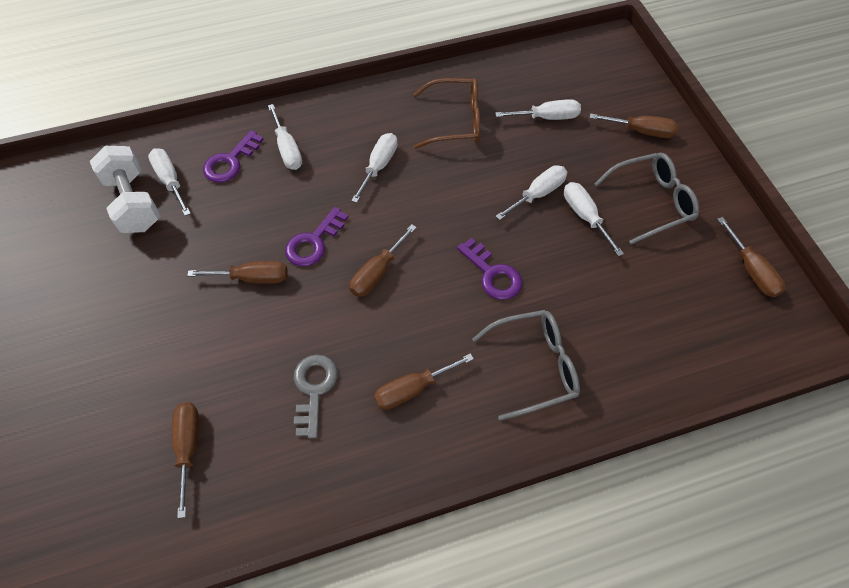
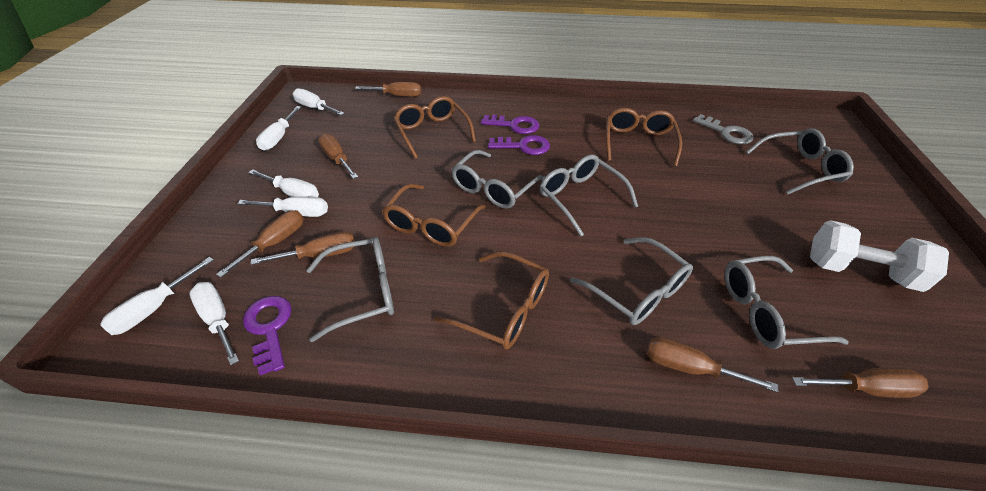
brown glasses: [413,78,480,149] = 1 -> [382,184,486,247] [394,96,476,159] [434,252,549,349] [606,108,682,167] = 4
grey glasses: [472,310,580,421] [594,153,699,245] = 2 -> [306,237,394,342] [451,150,545,209] [540,155,638,236] [570,237,693,325] [724,256,849,349] [746,128,854,194] = 6

